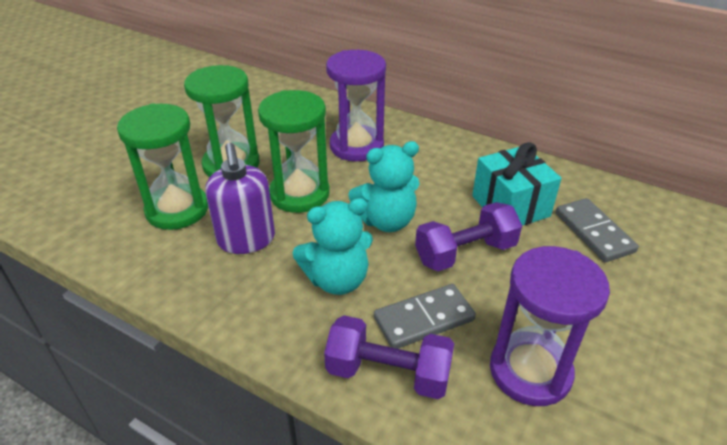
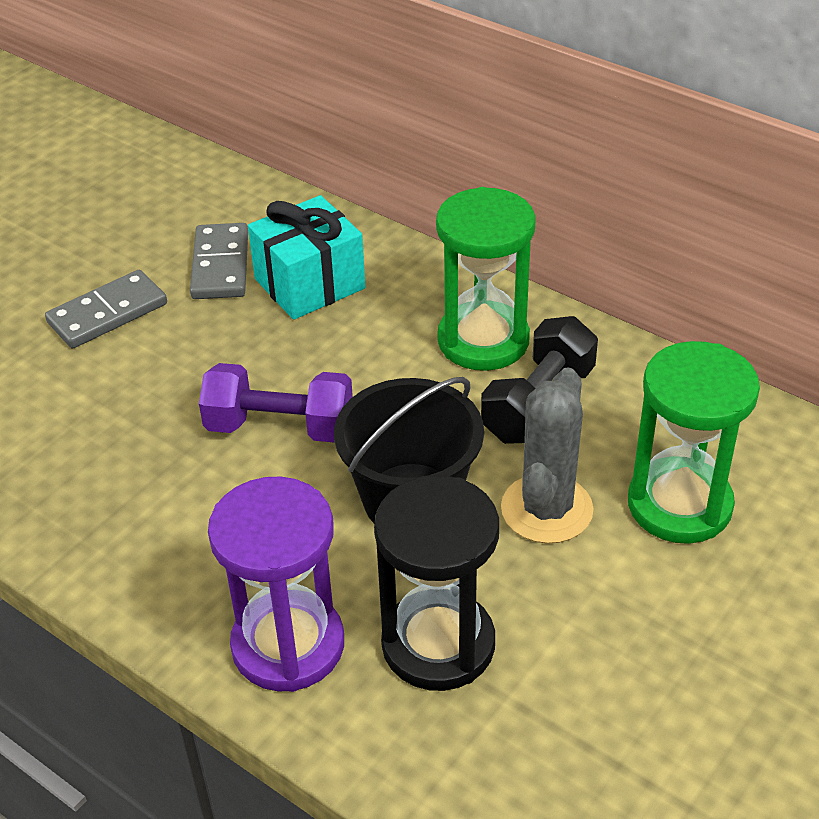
black bucket: none = 0 -> [334,377,484,523] = 1
black dumbbell: none = 0 -> [481,316,598,444] = 1
black hourglass: none = 0 -> [374,475,499,691] = 1
green hourglass: [117,104,208,230] [184,65,260,177] [258,90,330,213] = 3 -> [436,187,536,371] [628,341,760,544] = 2
grey cactus: none = 0 -> [501,367,594,544] = 1
purple dumbbell: [324,315,454,399] [415,202,522,271] = 2 -> [199,363,353,443] = 1
purple hourglass: [326,50,386,161] [490,246,610,406] = 2 -> [208,476,344,692] = 1
purple soap dispenser: [205,143,275,254] = 1 -> none = 0
turquoise teddy bear: [292,198,373,295] [348,141,419,232] = 2 -> none = 0

